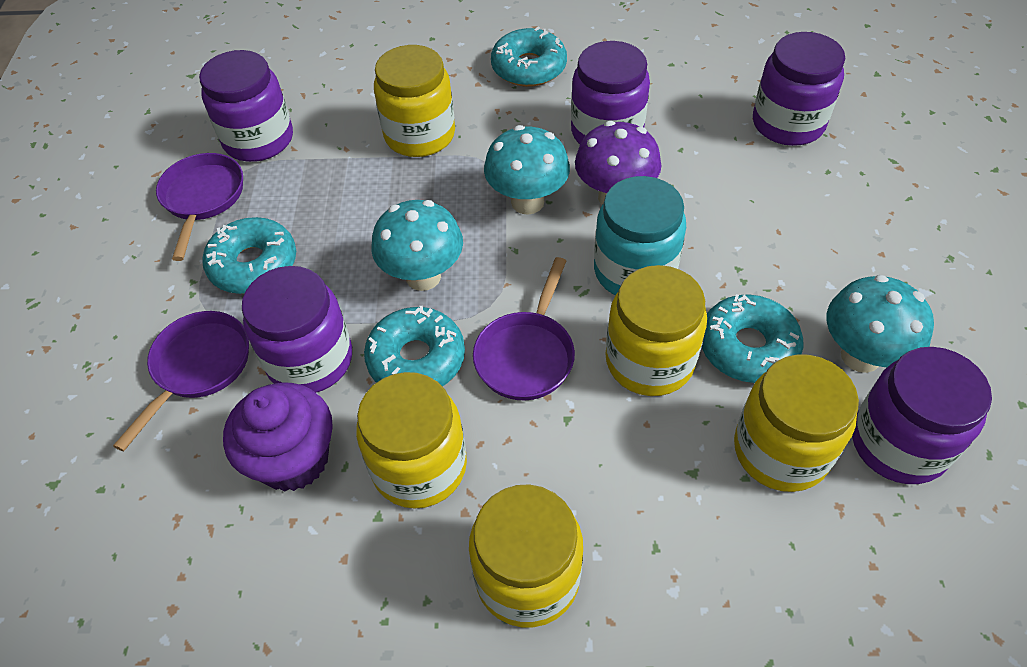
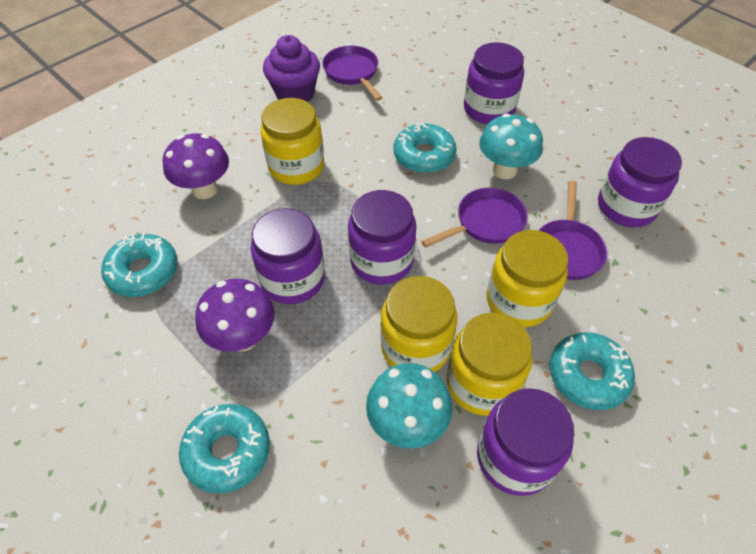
purple mushroom: [575,121,662,205] = 1 -> [163,133,229,199] [195,279,275,352] = 2
turquoise jar: [594,176,686,295] = 1 -> none = 0
turquoise mushroom: [372,200,463,291] [484,125,570,215] [827,275,934,373] = 3 -> [366,363,452,449] [479,113,543,179] = 2
yellow jar: [356,372,467,509] [374,45,455,157] [469,484,583,627] [605,265,707,396] [734,355,859,492] = 5 -> [260,98,324,185] [380,276,457,372] [447,313,532,416] [487,230,568,327] = 4

